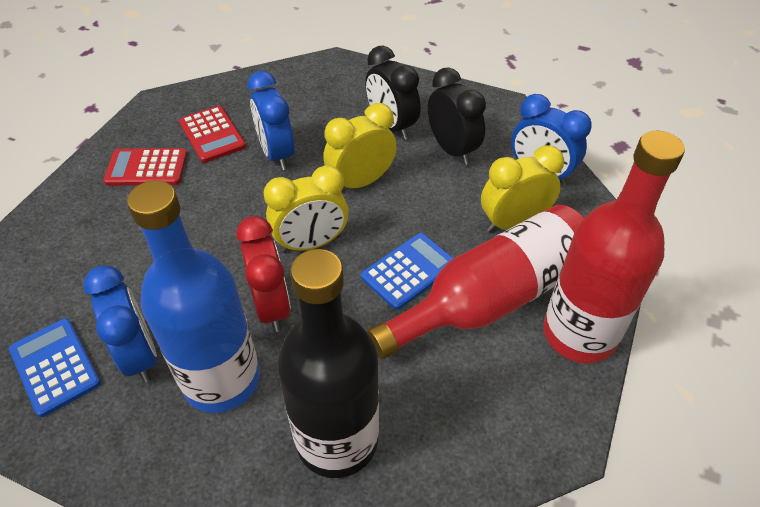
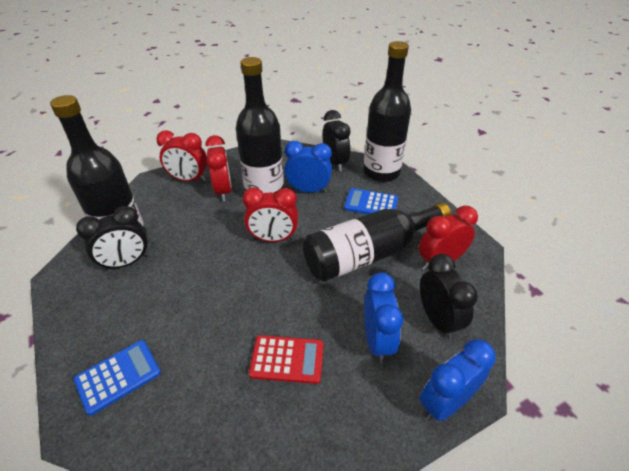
black bottle: [277,249,379,478] = 1 -> [50,95,146,233] [236,57,284,193] [303,202,451,282] [363,41,411,182] = 4
black clock: [365,45,421,140] [428,67,486,165] = 2 -> [76,206,148,271] [323,110,350,171] [420,254,478,339] = 3
blue bottle: [127,180,260,413] = 1 -> none = 0
red bottle: [366,205,585,359] [543,131,685,363] = 2 -> none = 0
red calculator: [103,148,187,186] [179,106,246,163] = 2 -> [249,335,324,384] = 1
red clock: [236,216,291,332] = 1 -> [156,130,207,182] [205,135,232,201] [243,188,298,242] [419,206,478,270] = 4
yellow clock: [264,165,349,252] [324,103,397,189] [481,145,564,232] = 3 -> none = 0

